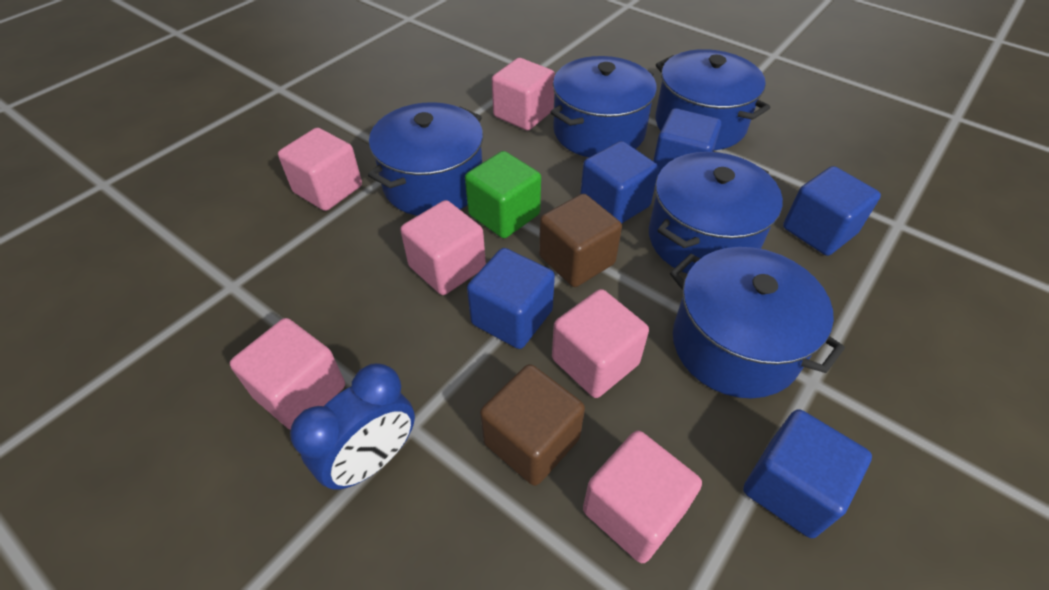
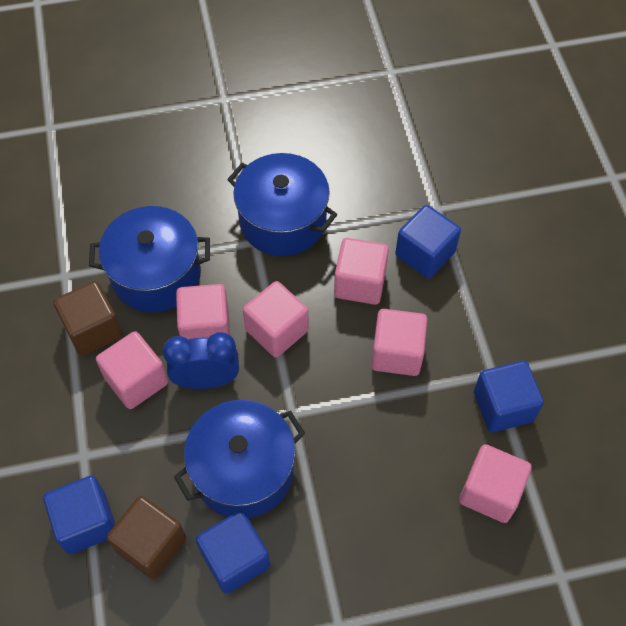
blue cube: [467,248,555,349] [580,141,659,224] [653,108,721,176] [743,409,872,538] [783,166,881,256] = 5 -> [43,476,115,554] [196,511,270,594] [395,205,461,278] [474,361,544,432] = 4
blue pot: [368,102,483,216] [550,56,657,157] [649,152,783,273] [655,49,770,150] [670,247,845,398] = 5 -> [89,206,210,312] [174,400,305,518] [227,153,337,256] = 3
green cube: [465,151,541,238] = 1 -> none = 0

